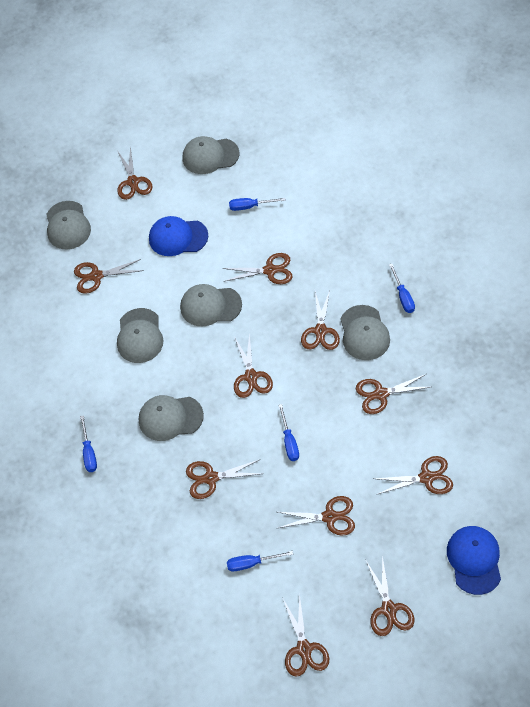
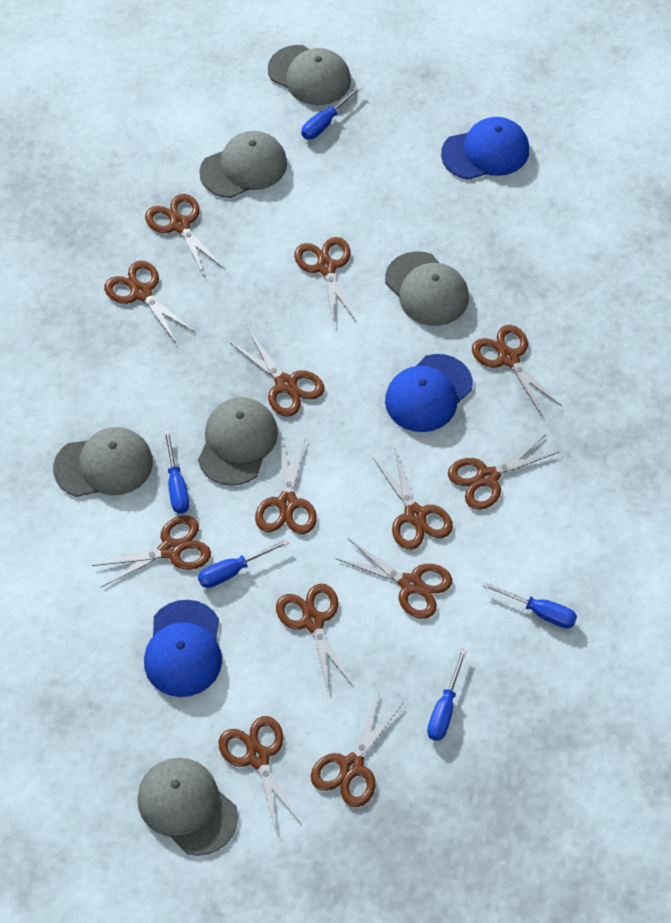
blue cap: [149,216,208,256] [447,526,501,595] = 2 -> [144,600,222,697] [385,354,473,432] [441,117,529,180] = 3
brown scissors: [74,259,144,294] [117,146,153,200] [186,459,262,499] [222,253,292,284] [234,333,273,398] [278,496,355,536] [282,593,329,677] [301,290,340,350] [356,374,430,414] [365,556,415,636] [374,456,453,494] = 11 -> [92,515,211,587] [104,261,195,344] [145,194,225,278] [219,716,302,834] [230,329,324,417] [255,437,317,534] [276,584,353,691] [294,237,356,325] [311,693,402,807] [335,539,452,619] [372,449,453,550] [448,435,559,510] [472,325,562,416] = 13

